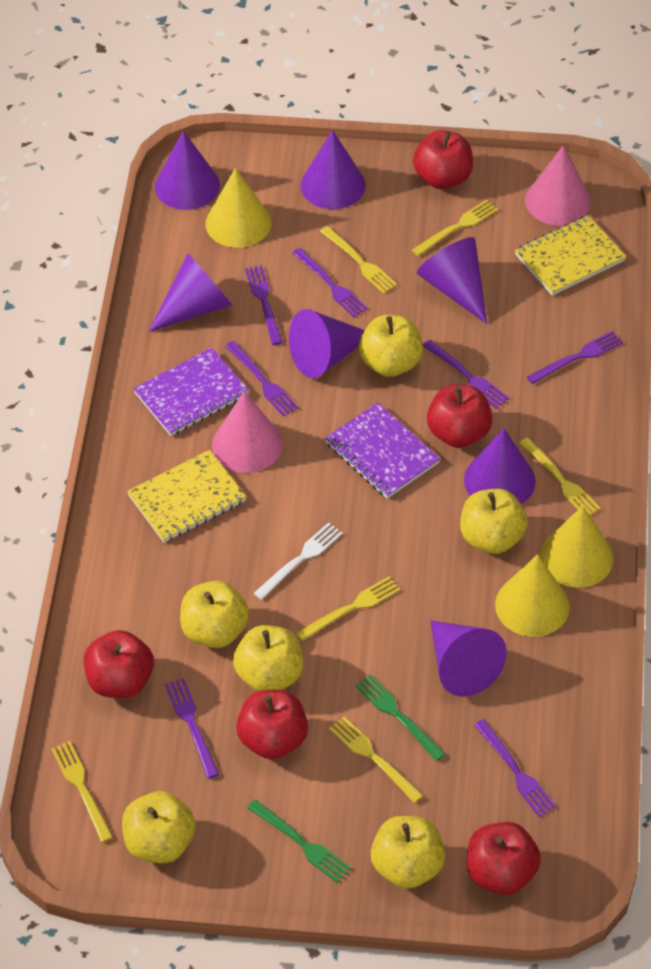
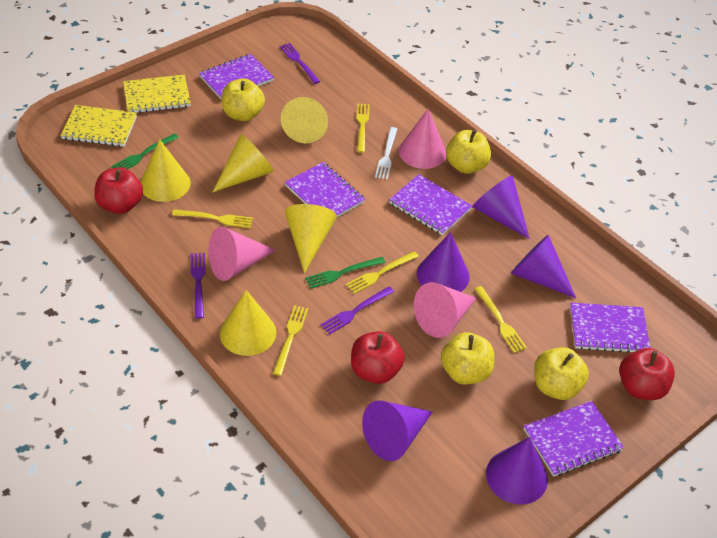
pink cone: [212,391,283,473] [525,146,591,225] = 2 -> [208,227,276,281] [399,109,446,169] [414,282,477,338] = 3
purple cone: [148,254,232,332] [155,131,220,210] [289,309,365,378] [301,130,366,209] [417,237,487,324] [430,620,507,696] [464,428,536,504] = 7 -> [362,400,432,461] [417,232,470,292] [472,176,530,239] [486,437,548,504] [511,235,576,298] = 5
purple fork: [165,678,219,779] [225,341,298,416] [245,265,283,345] [292,248,368,318] [423,340,509,409] [474,719,556,817] [527,331,623,384] = 7 -> [191,253,206,319] [280,43,320,84] [321,286,394,335] = 3
purple notebook: [133,347,249,436] [325,402,440,499] = 2 -> [199,54,274,100] [285,162,365,217] [389,174,472,235] [524,401,624,477] [570,303,650,353] = 5
red apple: [84,630,154,698] [236,690,308,759] [413,130,473,189] [427,384,493,448] [466,822,541,895] = 5 -> [94,167,143,214] [351,331,405,384] [619,348,675,400] = 3
yellow apple: [122,791,196,863] [180,581,249,648] [233,625,303,691] [359,315,423,377] [371,816,445,889] [460,489,528,554] = 6 -> [222,78,265,121] [441,332,494,385] [446,130,491,174] [534,347,589,400] = 4
yellow cone: [206,168,271,248] [495,554,570,637] [540,506,614,588] = 3 -> [141,139,191,202] [213,134,274,192] [220,290,276,356] [281,97,328,143] [285,204,337,273] = 5
yellow fork: [51,741,113,843] [296,576,400,641] [320,226,397,294] [329,717,423,803] [412,200,498,256] [520,437,601,515] = 6 -> [172,209,253,228] [273,305,309,376] [346,251,419,294] [357,104,370,153] [475,286,527,353] = 5

